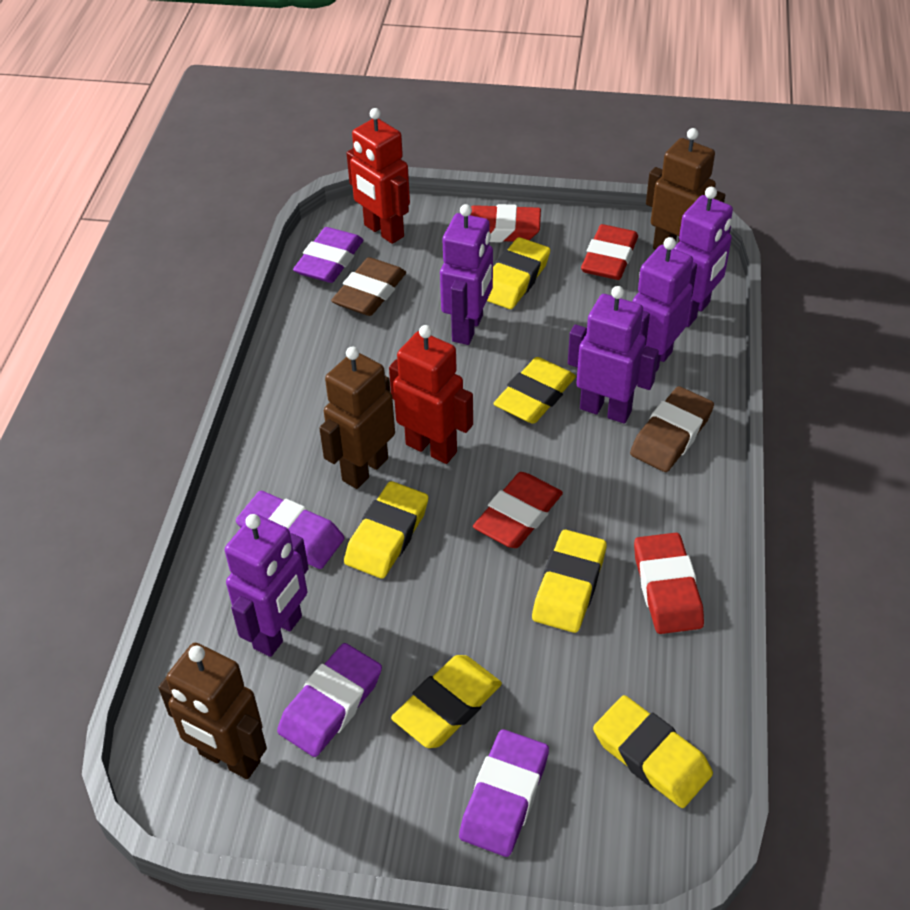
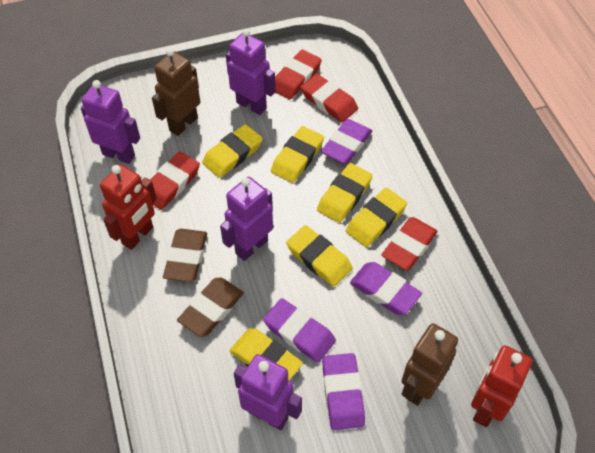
brown robot: [159,643,267,779] [319,347,395,489] [646,128,725,250] = 3 -> [152,48,200,136] [401,323,458,406] = 2
purple robot: [225,514,309,657] [440,204,493,345] [568,286,659,424] [632,237,693,372] [674,187,733,327] = 5 -> [81,80,140,164] [220,177,273,261] [226,28,276,115] [234,354,302,430] = 4

